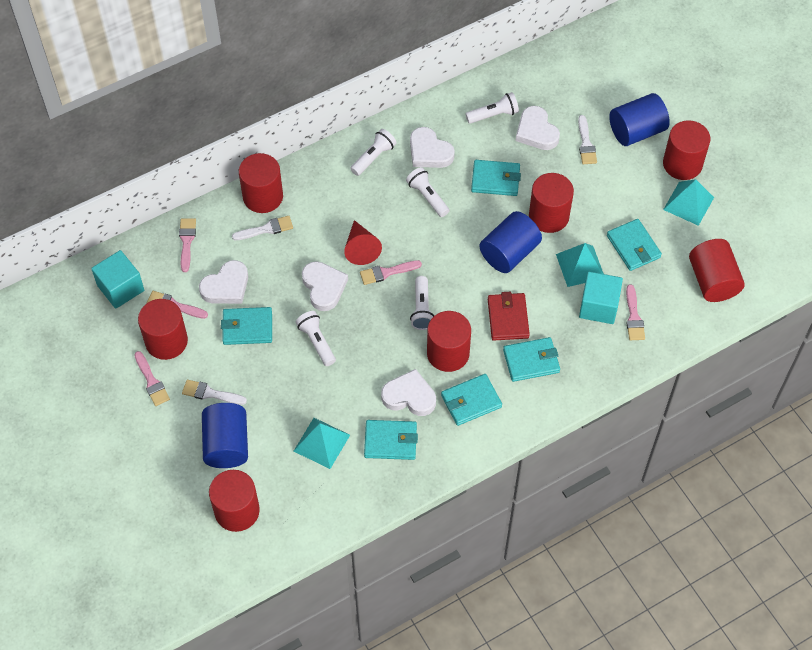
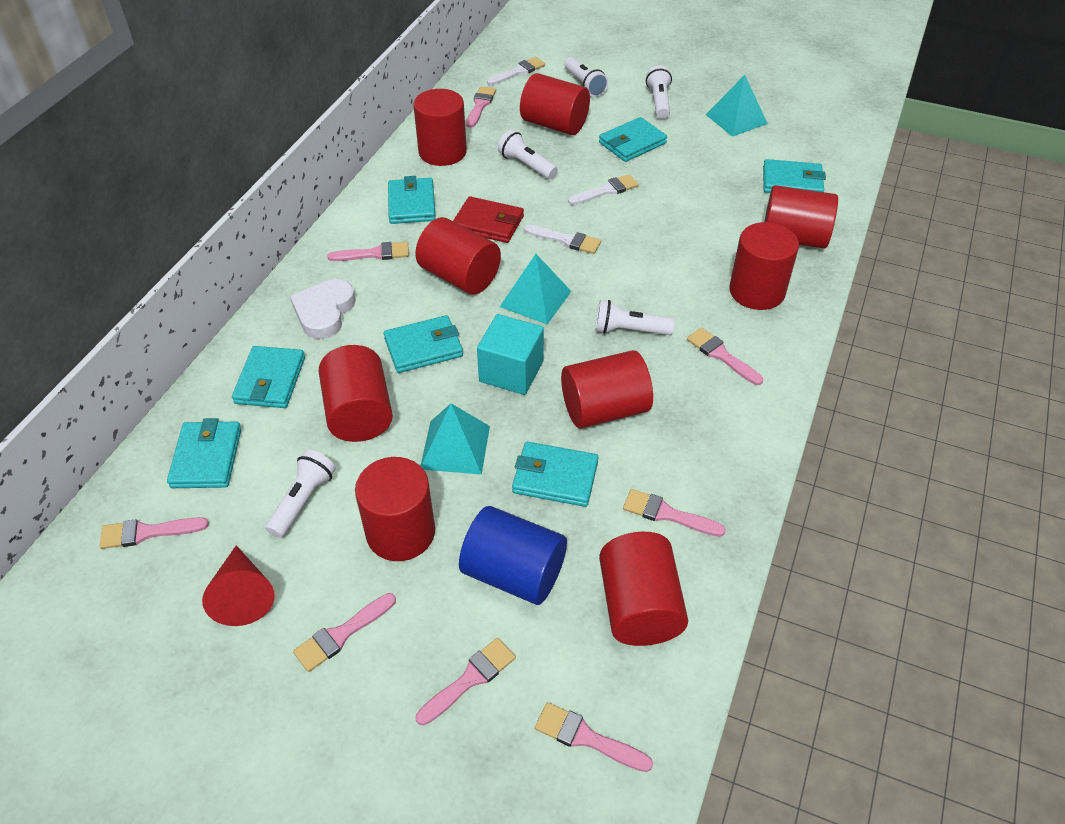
blue cylinder: [202,403,248,468] [479,211,542,273] [609,93,670,146] = 3 -> [459,506,567,605] = 1
pink brush: [134,351,170,406] [147,291,208,319] [179,218,196,272] [360,260,422,285] [626,285,645,340] = 5 -> [99,517,209,549] [293,593,396,672] [327,242,409,261] [416,638,516,726] [466,86,496,128] [535,702,653,772] [623,489,726,537] [687,328,763,385] = 8
red cylinder: [138,299,188,360] [209,470,260,532] [239,153,283,213] [427,311,471,372] [529,173,574,233] [663,120,710,180] [689,239,745,302] = 7 -> [319,345,393,442] [355,457,435,561] [413,89,467,166] [415,217,501,295] [520,73,590,135] [561,350,653,428] [599,532,688,646] [729,222,799,310] [764,185,838,249] = 9
turquoise cube: [91,250,144,309] [579,272,623,324] = 2 -> [477,314,544,395] = 1
turquoise wallet: [221,307,272,345] [364,420,418,460] [441,374,502,426] [471,160,521,196] [503,337,560,382] [607,219,662,271] = 6 -> [167,418,241,488] [232,346,305,408] [384,315,463,373] [388,176,436,224] [512,442,598,507] [599,117,667,162] [763,159,826,193] = 7
white heart: [199,260,248,304] [302,261,348,311] [381,369,436,416] [410,127,455,168] [516,106,560,150] = 5 -> [290,279,356,339] = 1

